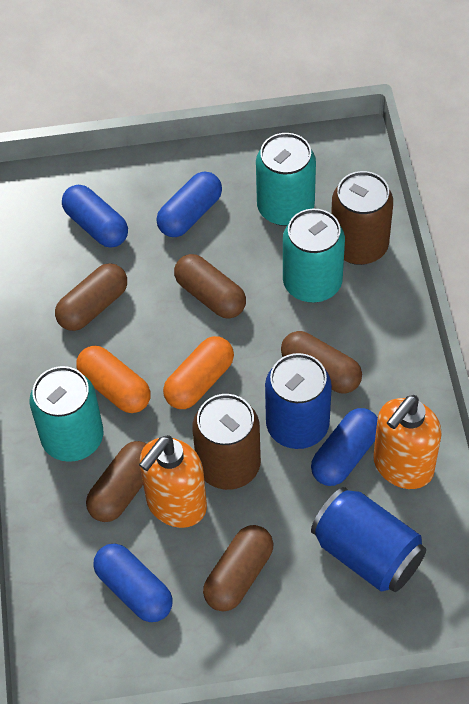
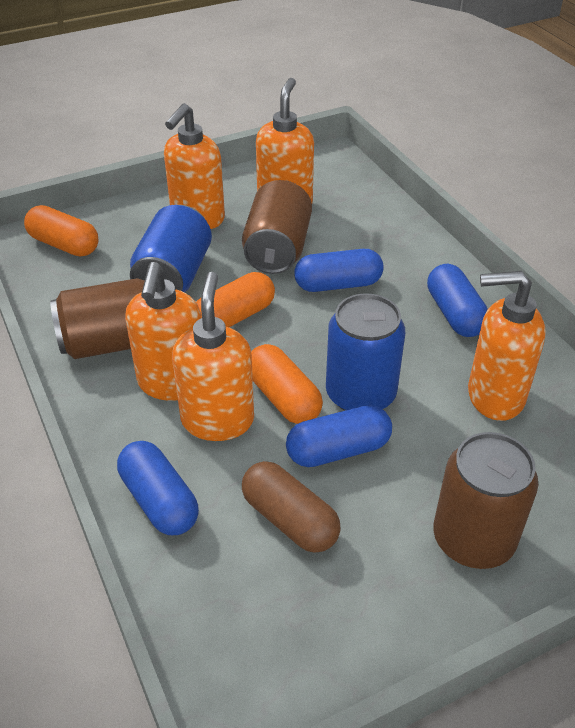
brown can: [192,394,261,490] [331,171,393,265] = 2 -> [50,278,144,359] [242,180,312,274] [433,432,538,569] = 3
brown capsule: [55,263,127,331] [86,441,147,522] [174,254,246,319] [203,525,274,611] [281,331,362,394] = 5 -> [242,461,341,553] = 1
orange capsule: [76,346,150,413] [163,336,234,409] = 2 -> [24,205,99,257] [196,272,275,327] [251,344,323,424] = 3
orange soap dispenser: [139,435,207,528] [374,395,442,489] = 2 -> [125,262,201,401] [164,103,225,229] [172,272,254,441] [256,78,314,203] [468,271,546,421] = 5
turquoise can: [30,366,103,462] [256,133,316,226] [283,209,345,303] = 3 -> none = 0

